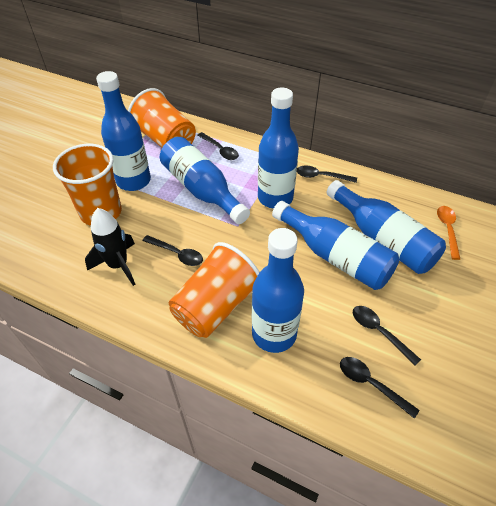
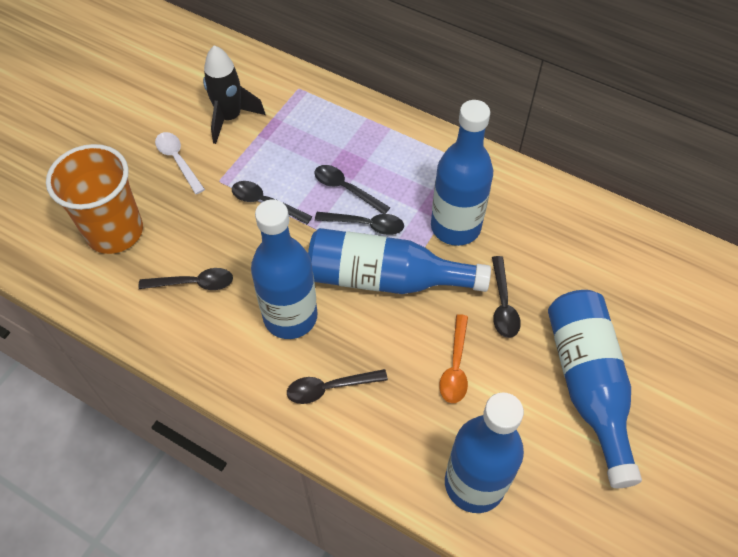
black spoon: [142,235,203,266] [197,132,239,160] [297,165,357,183] [340,357,419,419] [353,306,421,366] = 5 -> [139,268,233,290] [232,181,312,224] [287,369,388,404] [315,165,390,214] [315,212,404,235] [492,256,521,338] = 6
blue bottle: [96,71,151,191] [160,137,250,224] [252,228,304,353] [258,88,299,209] [272,201,399,290] [327,180,446,274] = 6 -> [251,199,318,339] [308,228,491,294] [431,100,493,246] [445,392,524,513] [548,290,642,488] = 5
orange cup: [53,144,122,226] [128,88,196,148] [169,242,260,338] = 3 -> [46,144,143,254] = 1
white spoon: none = 0 -> [155,132,205,194] = 1

